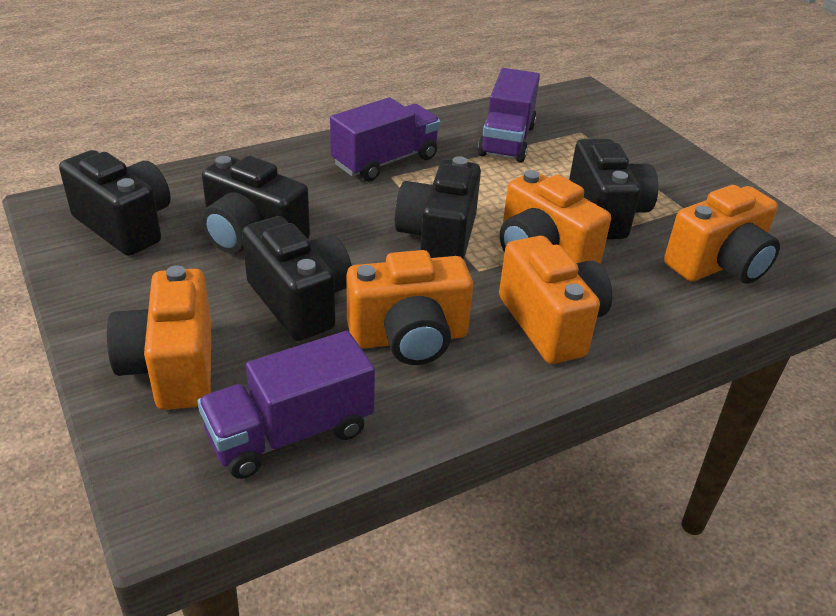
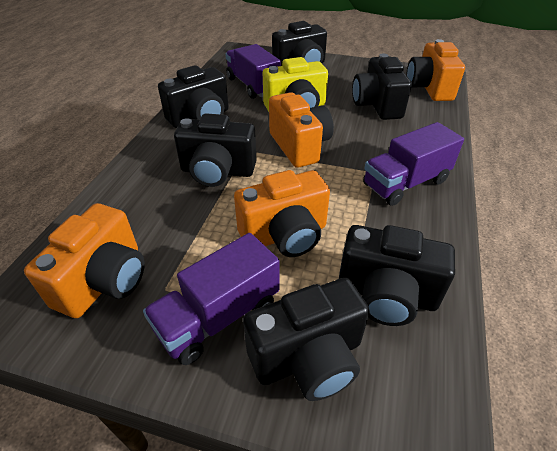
black camera: [59,150,171,256] [202,156,310,254] [242,216,352,341] [395,156,481,259] [569,139,658,239] = 5 -> [158,65,229,128] [174,113,257,187] [243,278,370,401] [272,21,327,66] [339,225,455,326] [352,53,412,120] = 6
orange camera: [107,265,211,410] [346,250,473,365] [499,236,612,364] [500,170,611,264] [664,185,780,284] = 5 -> [24,203,145,318] [234,170,330,257] [269,92,334,168] [406,39,465,101] = 4
yellow camera: none = 0 -> [263,57,328,112] = 1

